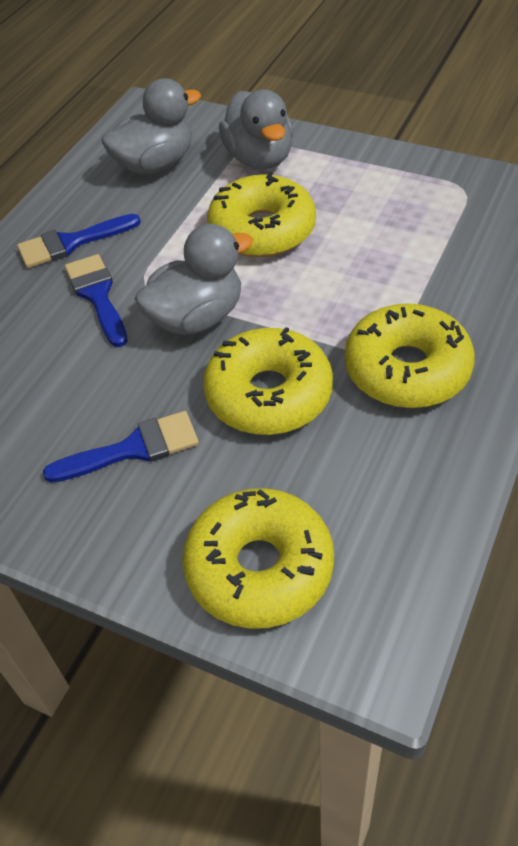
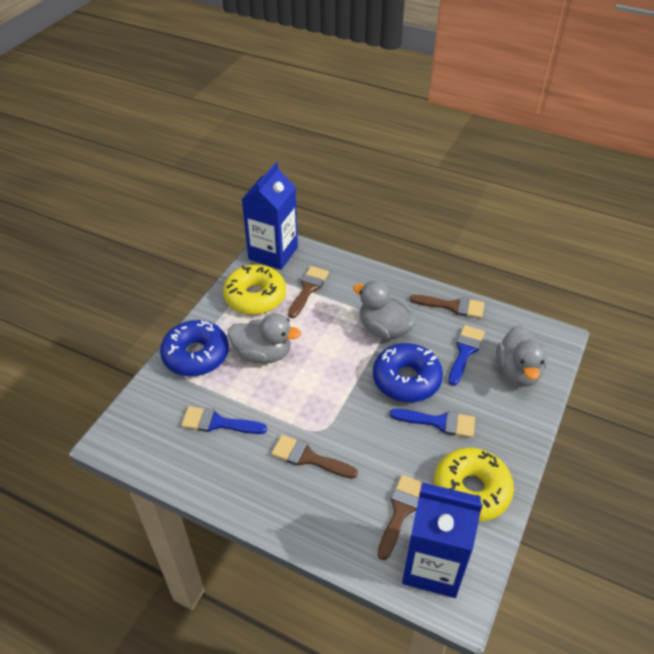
blue carton: none = 0 -> [241,162,298,270] [402,482,483,598] = 2
blue donut: none = 0 -> [160,320,229,376] [373,343,443,402] = 2
brown brush: none = 0 -> [271,435,358,479] [288,266,329,318] [377,475,422,560] [410,295,484,318] = 4
yellow donut: [182,488,334,629] [203,327,333,435] [207,172,316,257] [345,303,475,408] = 4 -> [223,265,286,315] [434,447,514,522] = 2

